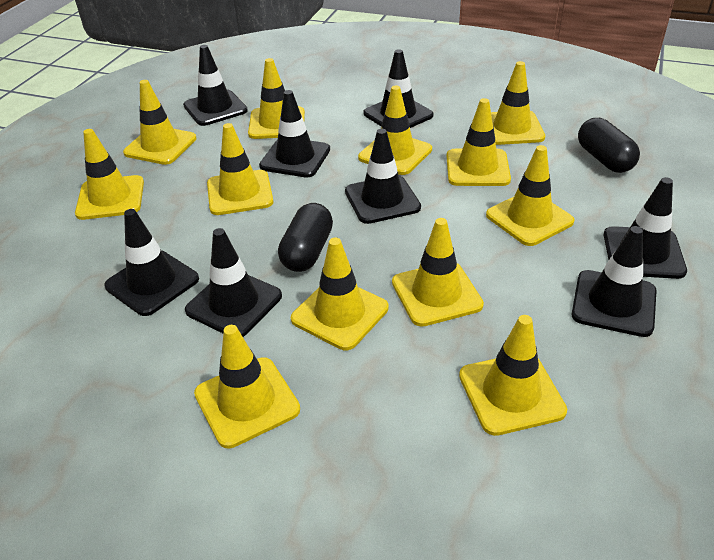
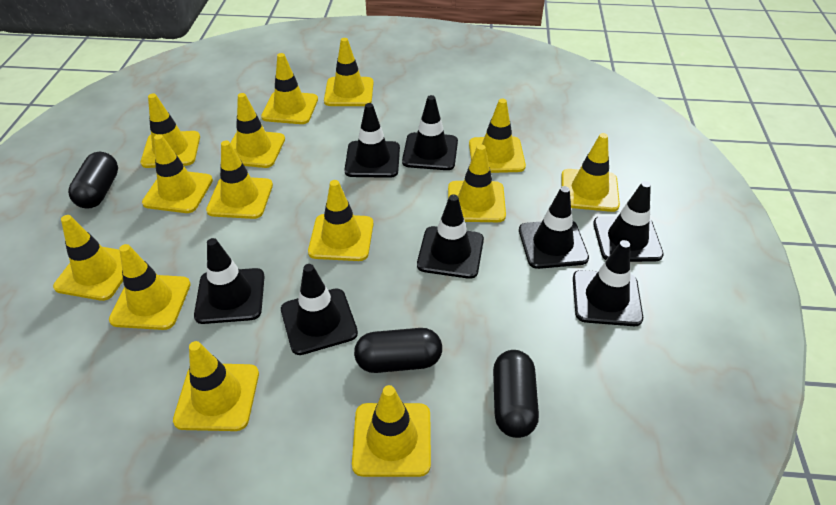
black capsule: [278,203,333,272] [578,118,640,173] = 2 -> [68,152,118,208] [354,328,442,373] [493,350,539,438] = 3
yellow traffic cone: [75,129,144,220] [123,80,197,165] [194,325,300,448] [207,123,274,215] [248,58,305,139] [291,238,389,350] [358,86,432,175] [392,218,484,327] [446,98,511,186] [459,315,567,436] [486,145,575,246] [491,61,545,145] = 12 -> [53,215,123,301] [109,244,191,330] [141,94,200,168] [142,134,213,213] [173,341,259,431] [206,140,273,219] [231,93,285,168] [261,53,318,124] [308,180,373,261] [324,38,374,106] [352,385,431,477] [448,144,506,222] [469,99,526,173] [561,133,620,212] = 14

